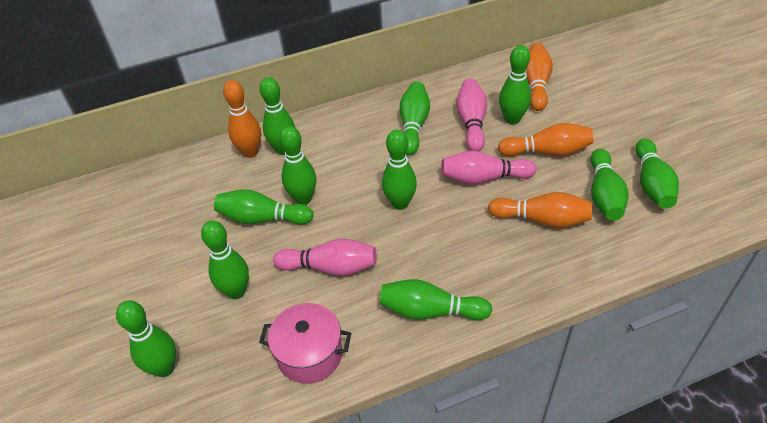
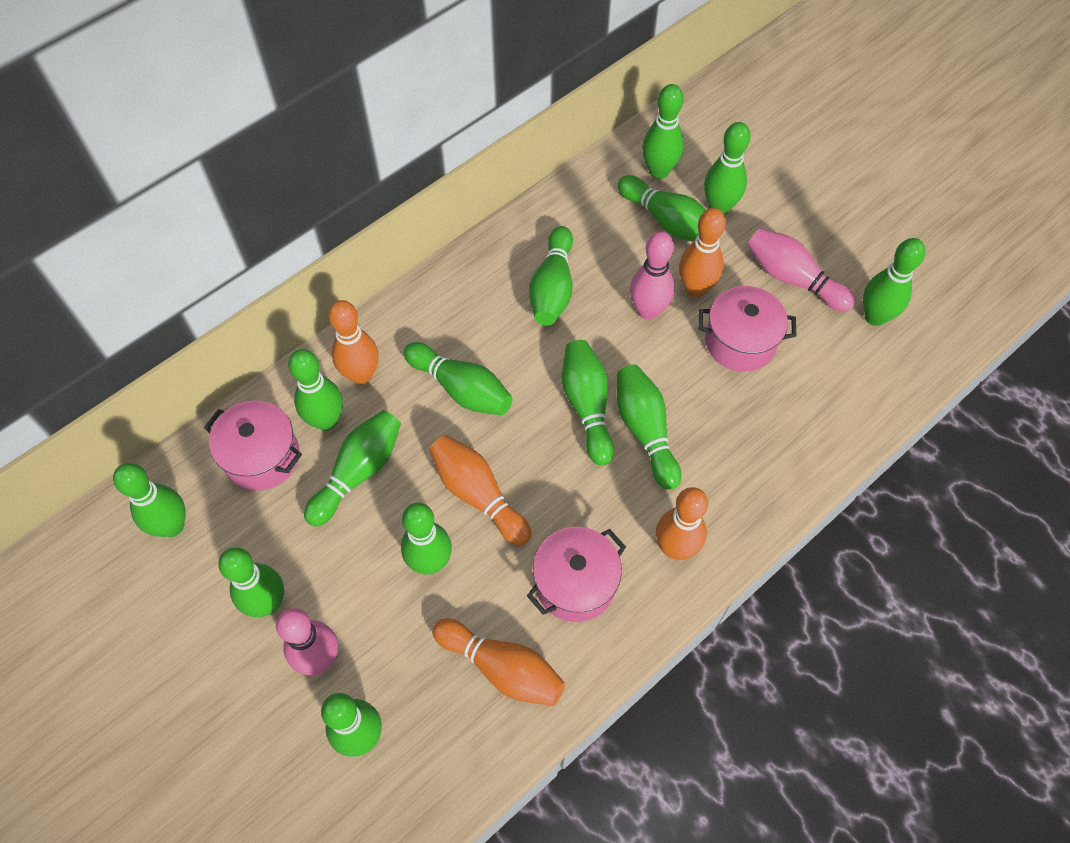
green bowling pin: [116,300,176,377] [201,220,249,299] [214,189,314,224] [260,77,295,155] [279,126,316,205] [379,279,492,320] [382,130,417,210] [400,82,430,155] [499,45,531,125] [591,149,629,220] [635,139,679,209] = 11 -> [113,463,185,537] [218,547,284,617] [288,349,343,431] [304,410,401,527] [321,693,382,756] [401,503,452,574] [404,342,513,415] [529,226,573,326] [562,340,614,465] [617,365,681,490] [618,175,706,241] [642,84,684,179] [704,122,751,214] [863,238,926,326] = 14
orange bowling pin: [223,80,261,158] [488,192,592,228] [498,123,594,156] [526,43,553,111] = 4 -> [328,300,379,385] [429,435,531,546] [432,618,565,706] [656,487,708,560] [679,208,726,297] = 5
pink pot: [259,303,351,384] = 1 -> [204,400,302,490] [527,527,626,622] [698,286,796,372] = 3

